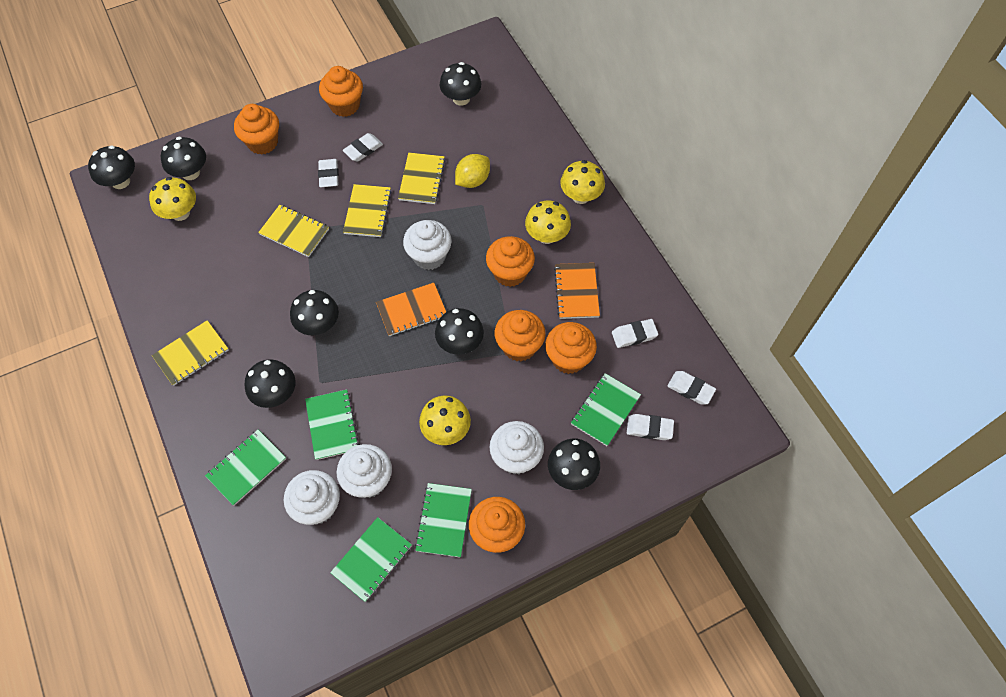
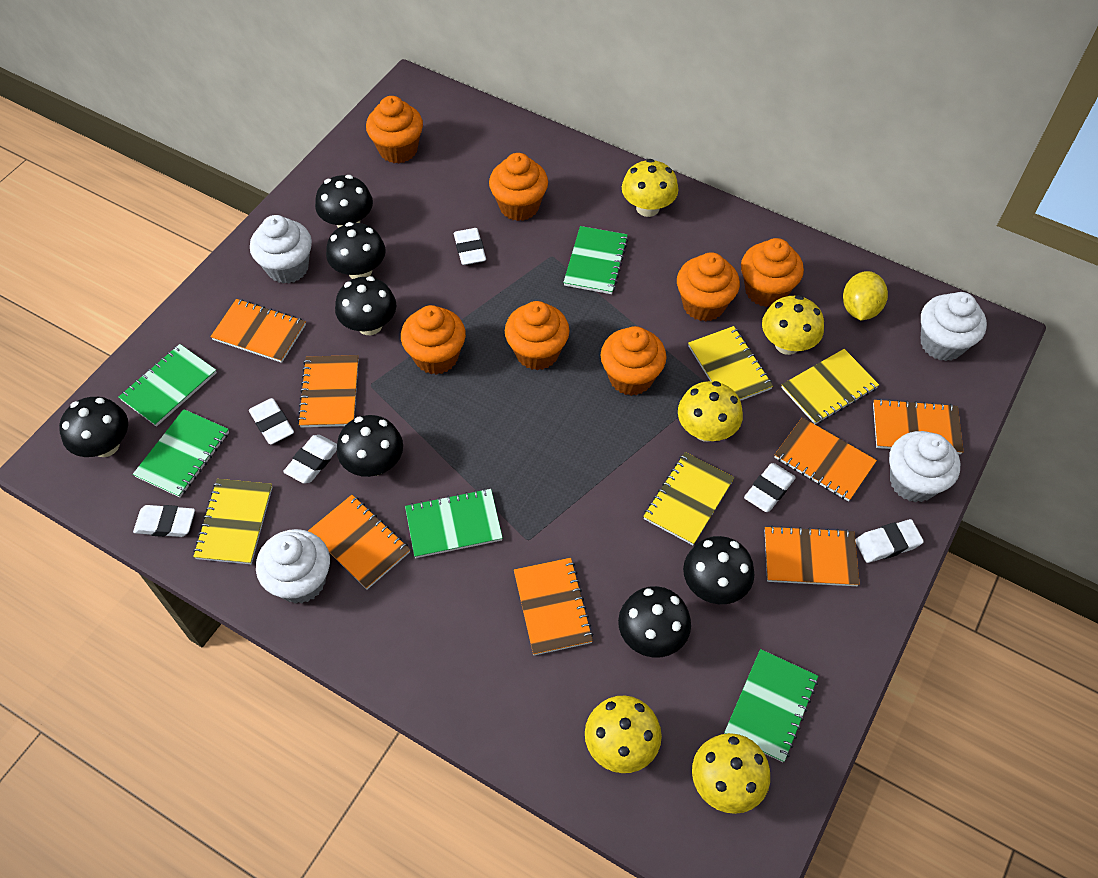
orange cupcake: [234,104,279,155] [319,66,363,117] [469,497,525,553] [486,236,535,287] [494,310,546,362] [545,322,597,374] = 6 -> [366,96,423,163] [401,305,466,375] [489,153,548,221] [505,301,570,370] [601,326,666,396] [677,252,740,322] [741,238,804,307] = 7
orange notebook: [376,283,446,336] [554,263,600,319] = 2 -> [210,299,306,363] [297,355,358,427] [308,495,410,589] [514,558,594,655] [765,526,860,586] [774,417,877,502] [873,399,963,454] = 7
white eraser: [318,159,339,187] [342,133,383,162] [612,319,658,348] [627,414,674,440] [667,371,716,404] = 5 -> [133,505,195,537] [249,398,294,445] [283,435,337,484] [454,228,486,265] [744,463,796,512] [855,519,924,563] = 6
yellow mushroom: [149,177,196,221] [419,395,471,445] [525,201,571,244] [560,160,605,204] = 4 -> [585,696,662,773] [622,159,678,217] [678,381,743,442] [692,733,770,814] [762,295,824,355] = 5

